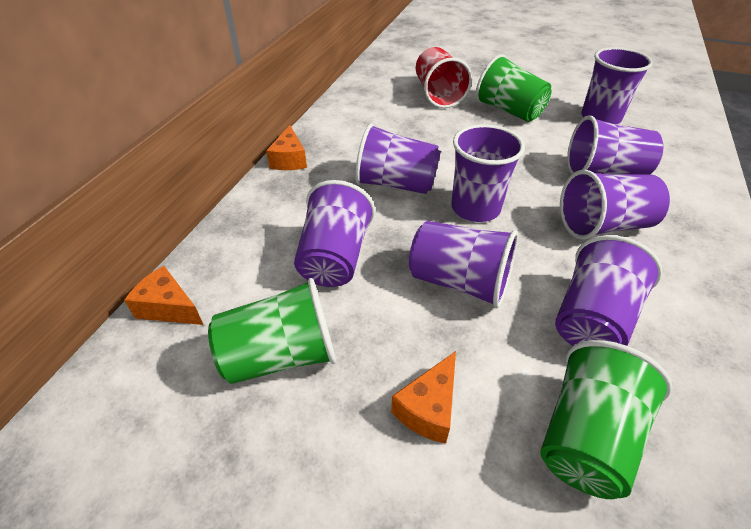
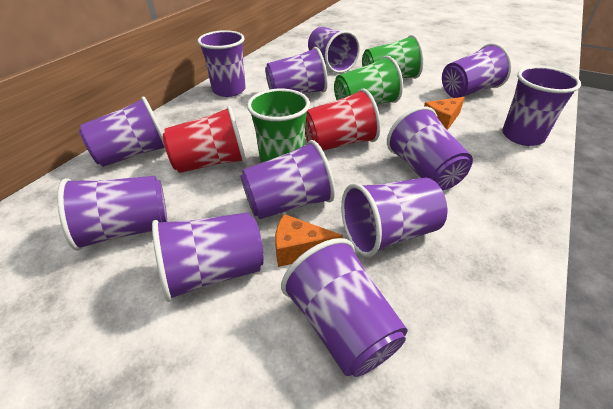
orange cheese: [124,266,203,325] [266,125,307,170] [391,351,456,444] = 3 -> [275,214,343,267] [424,97,465,130] = 2
purple cup: [294,180,375,287] [355,123,441,194] [409,221,518,308] [451,124,525,222] [555,235,663,346] [560,169,670,240] [567,115,663,175] [581,47,653,124] = 8 -> [57,176,167,251] [79,96,165,167] [152,212,264,302] [198,30,246,97] [240,140,335,219] [265,47,328,94] [281,238,408,377] [308,27,360,73] [341,178,447,257] [387,106,473,190] [442,43,512,98] [502,66,581,146] = 12
red cup: [416,47,472,108] = 1 -> [163,106,246,173] [305,89,381,151] = 2

